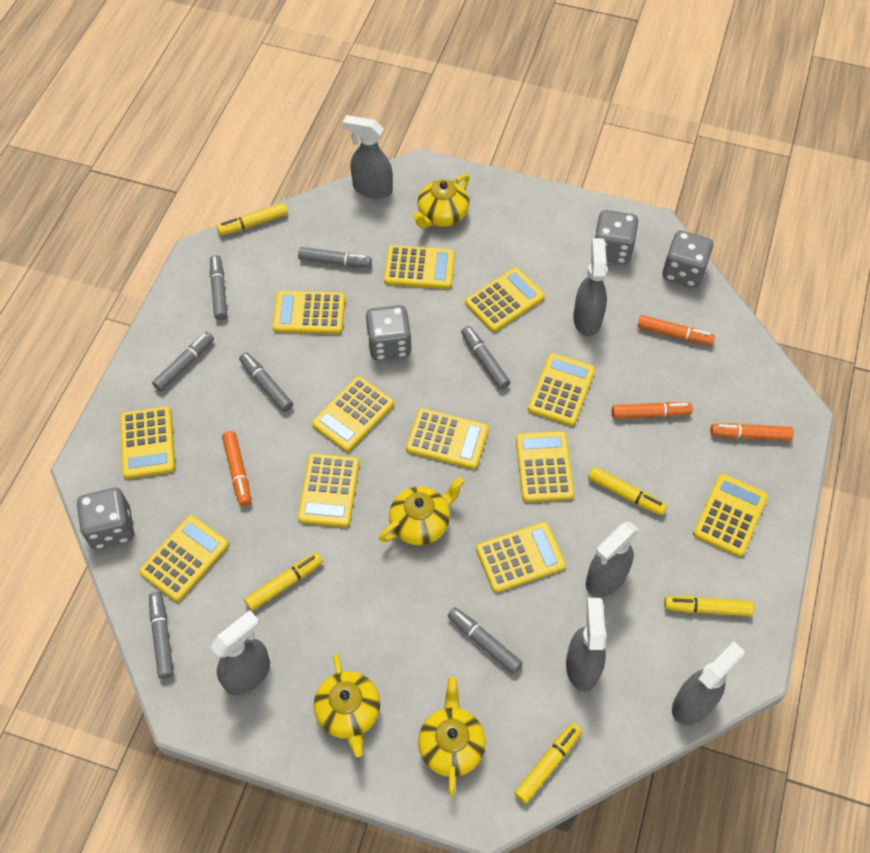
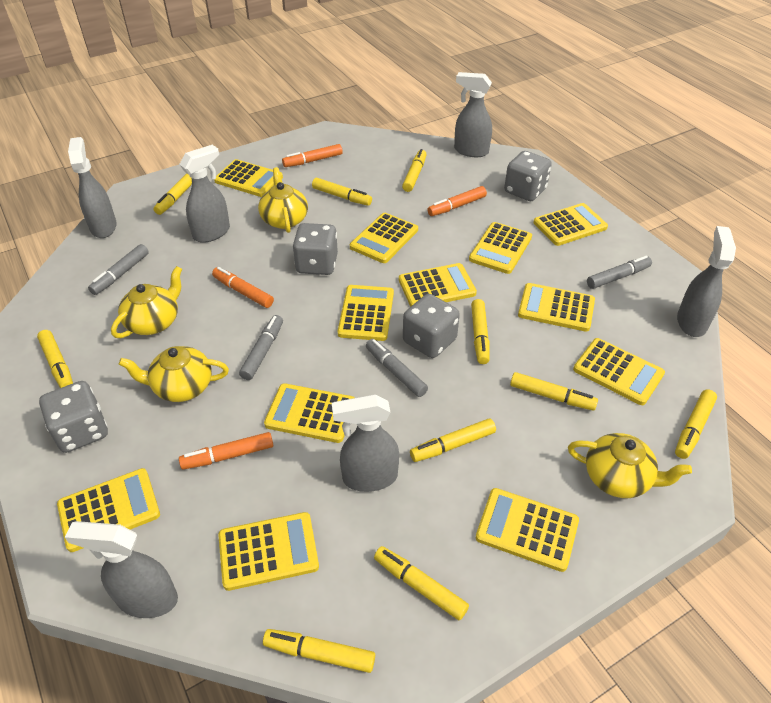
grey marker: [149,592,174,679] [152,332,214,391] [210,255,227,320] [239,352,293,412] [298,247,372,268] [448,607,523,674] [461,326,510,390] = 7 -> [88,244,149,295] [239,315,283,380] [366,339,428,397] [587,256,652,289] = 4
yellow marker: [217,203,288,236] [244,552,323,611] [514,723,582,804] [588,467,667,516] [664,596,754,616] = 5 -> [37,330,73,388] [153,173,192,215] [263,629,375,673] [312,178,372,206] [374,546,469,621] [402,149,427,192] [410,418,496,462] [471,299,490,364] [510,372,598,411] [675,390,717,459] = 10

